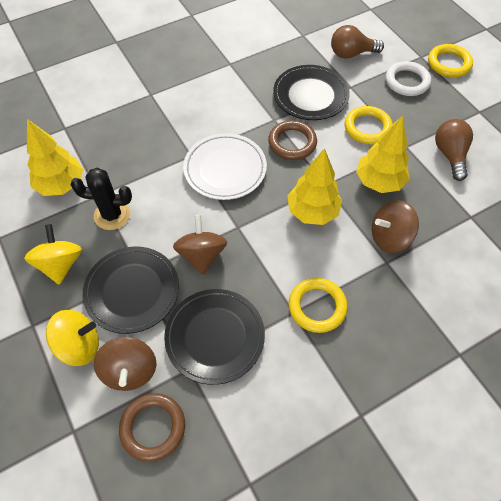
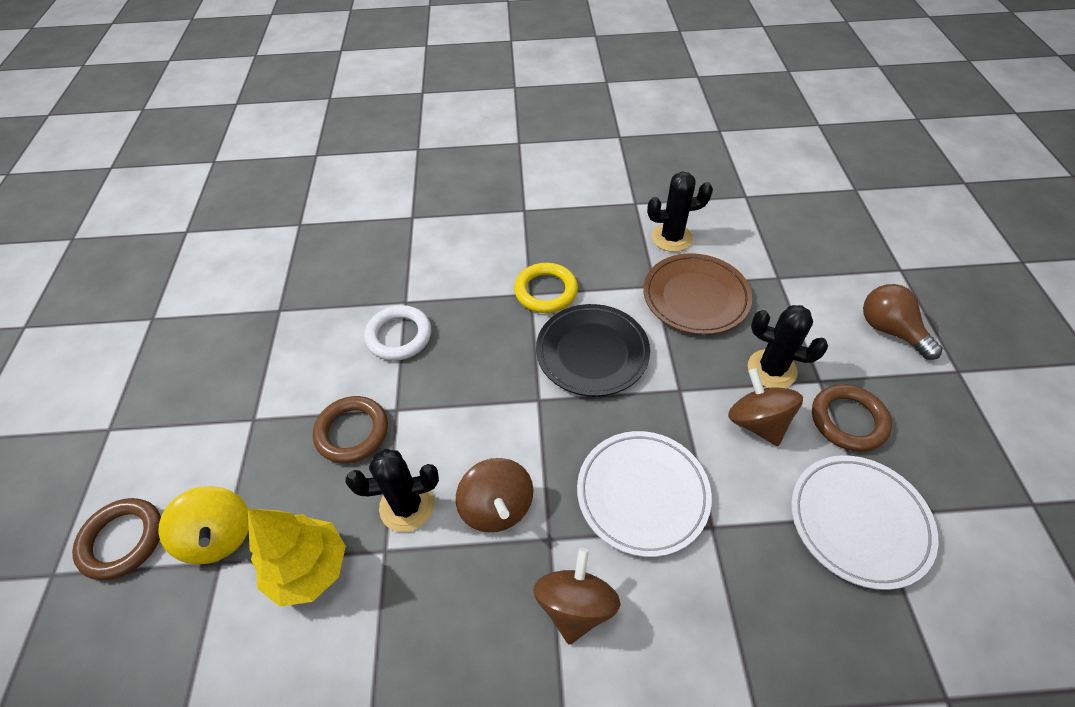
black cactus: [71,168,132,230] = 1 -> [346,449,439,532] [647,172,713,252] [748,305,828,388] = 3
black plate: [83,246,179,334] [164,289,265,385] [273,65,350,120] = 3 -> [536,304,650,396] = 1
brown light bulb: [331,25,384,59] [435,119,473,181] = 2 -> [863,284,943,360] = 1
brown plate: none = 0 -> [643,253,752,335] = 1
brown ring: [119,393,185,462] [268,120,317,160] = 2 -> [72,498,161,580] [313,396,388,463] [812,384,892,452] = 3
white plate: [183,133,267,200] = 1 -> [577,431,712,557] [791,455,938,590] = 2
yellow ring: [289,278,348,333] [345,106,393,144] [428,44,473,77] = 3 -> [514,263,578,313] = 1
yellow spinning top: [24,224,82,285] [46,310,99,366] = 2 -> [158,486,249,565] = 1
yellow tree: [27,119,83,196] [288,148,342,225] [356,115,410,193] = 3 -> [248,509,346,606] = 1

